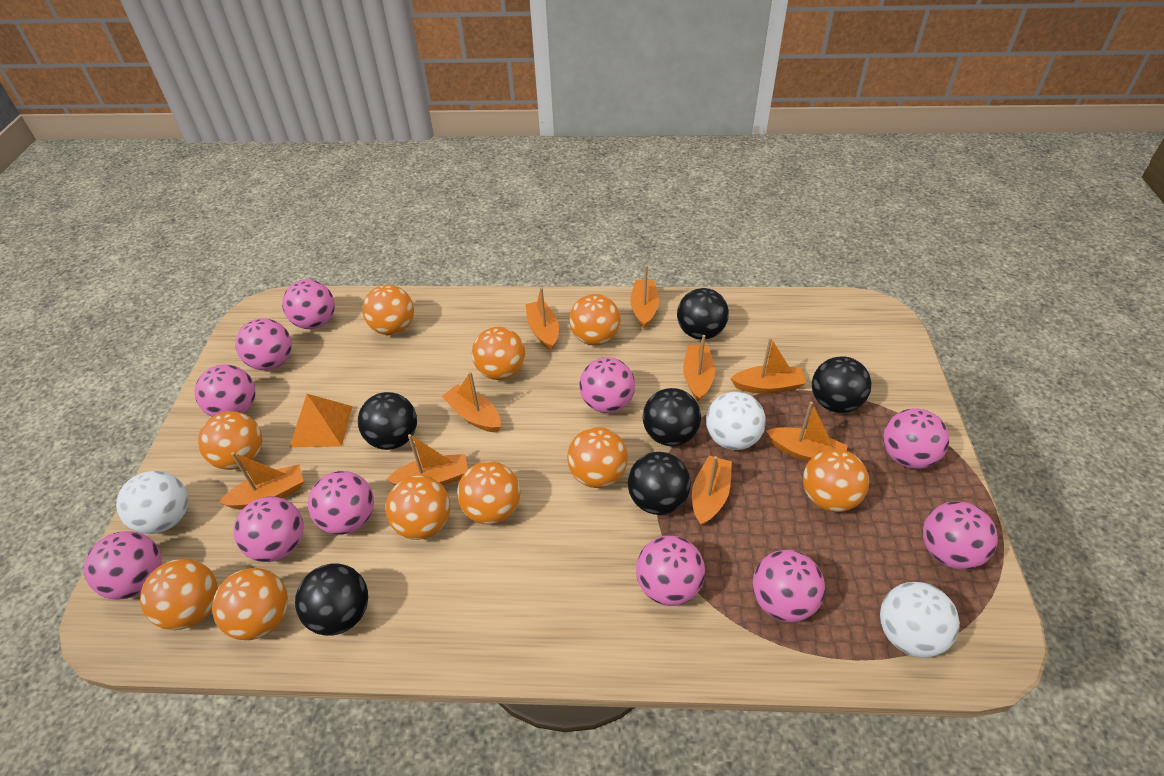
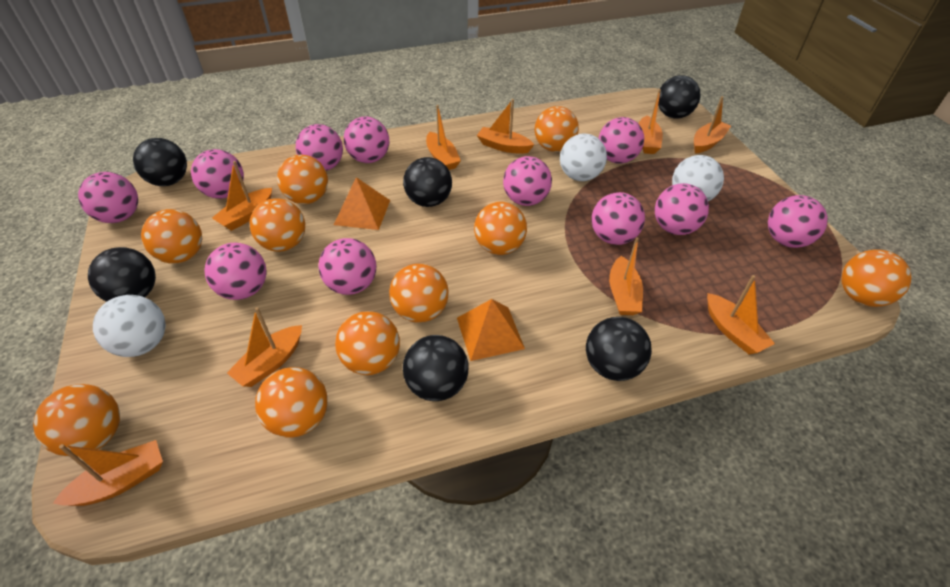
orange pyramid: [289,394,353,448] = 1 -> [334,177,390,230] [457,299,525,361] = 2

